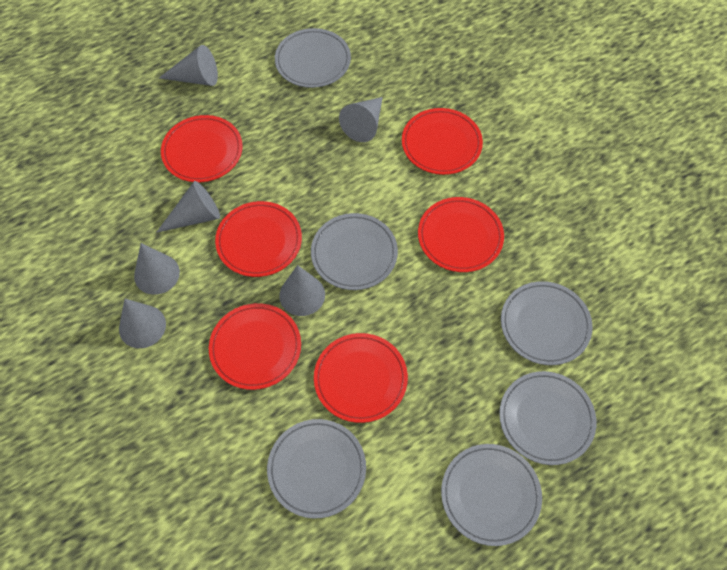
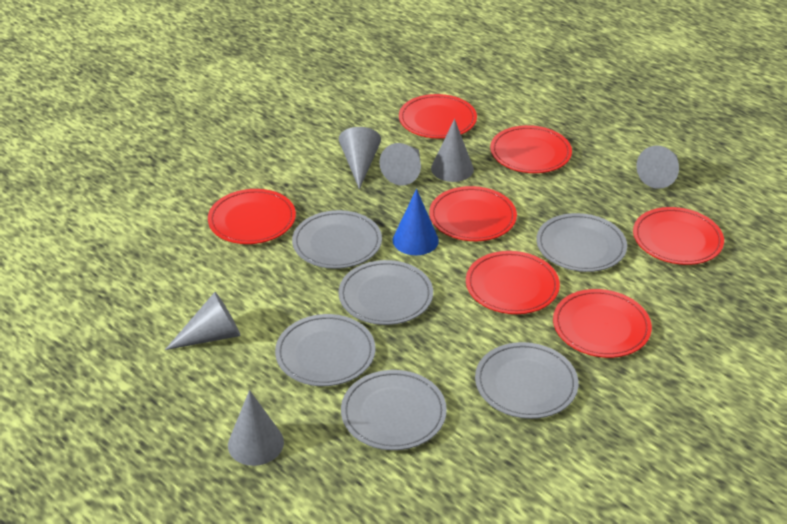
blue cone: none = 0 -> [393,189,439,255] = 1
red plate: [161,115,243,182] [209,303,301,390] [215,201,302,277] [314,333,408,423] [402,108,483,175] [418,197,504,272] = 6 -> [208,189,296,244] [399,94,477,139] [429,186,517,241] [466,251,560,314] [490,125,572,173] [553,289,652,358] [633,207,724,265] = 7

